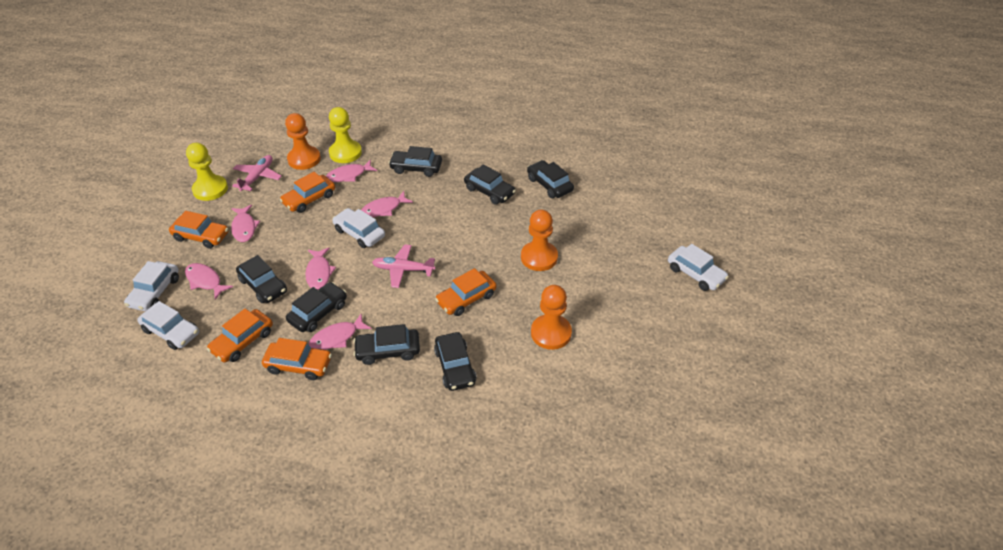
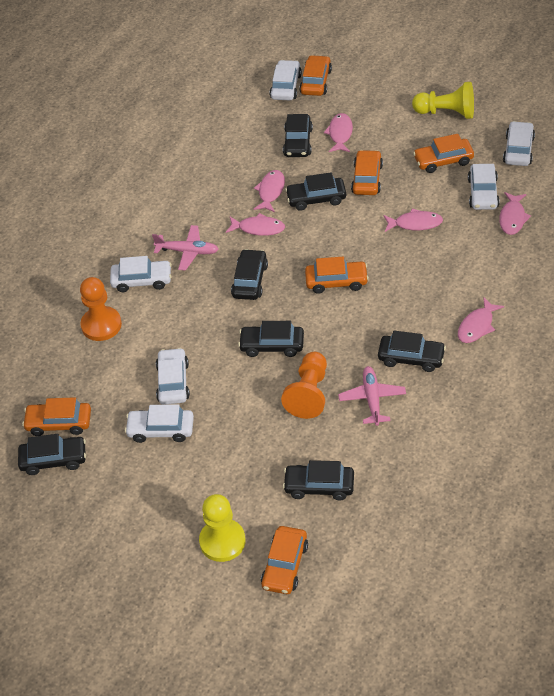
orange car: [169,211,229,249] [207,309,273,362] [262,338,332,380] [280,172,335,213] [435,268,496,316] = 5 -> [22,397,91,436] [261,526,308,594] [299,55,332,96] [305,257,369,294] [351,150,383,195] [413,134,474,173] = 6
orange pawn: [285,113,321,170] [521,210,558,271] [531,285,572,350] = 3 -> [80,277,122,341] [281,352,327,419] = 2
white car: [124,261,179,311] [137,301,199,350] [332,208,385,248] [668,244,729,291] = 4 -> [110,256,172,292] [125,404,194,443] [156,348,190,405] [269,60,302,100] [468,164,500,210] [503,121,535,166] = 6

